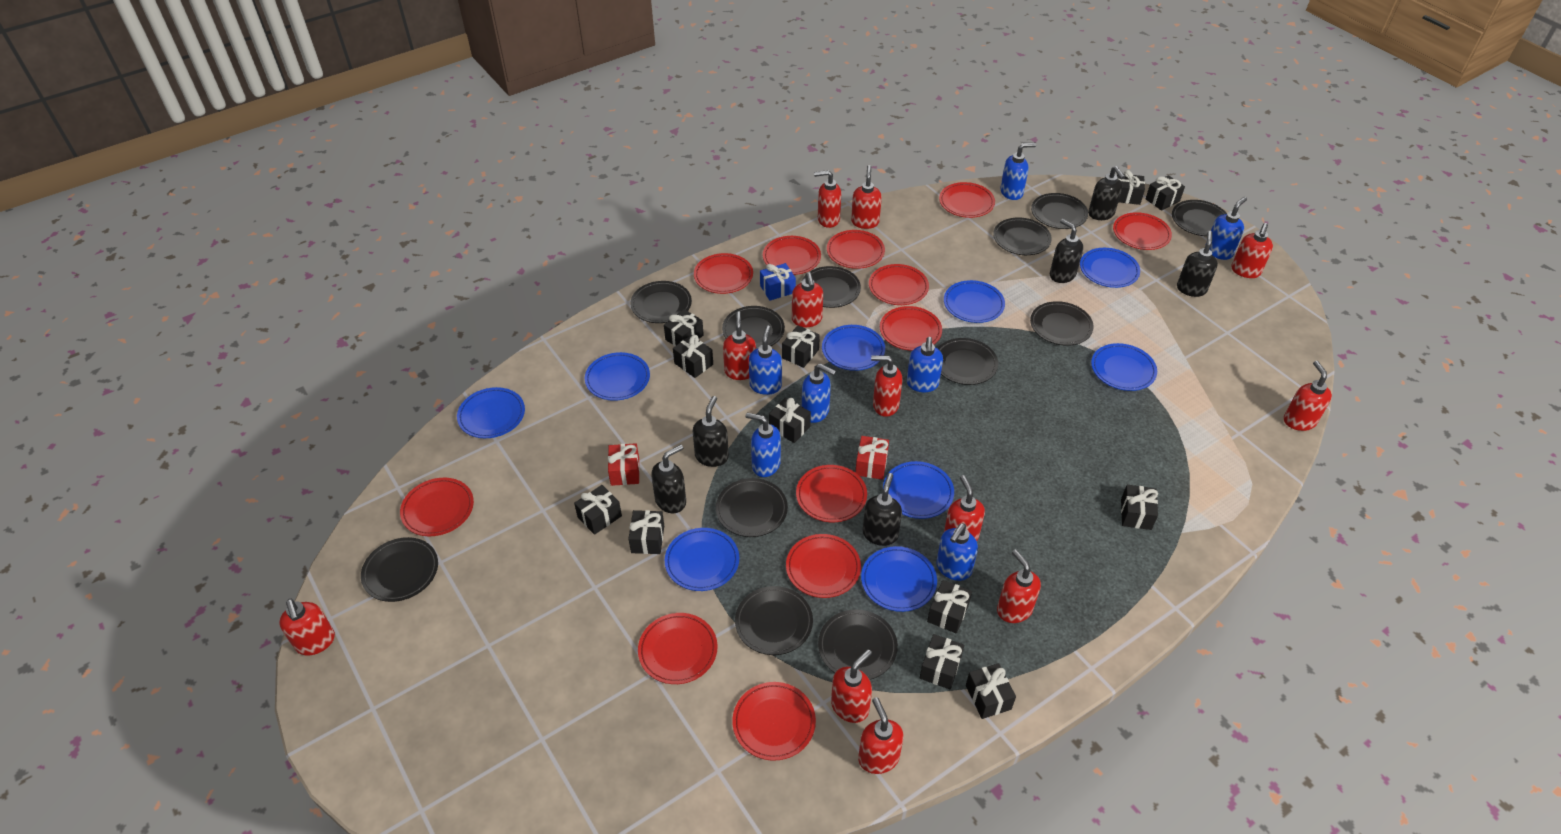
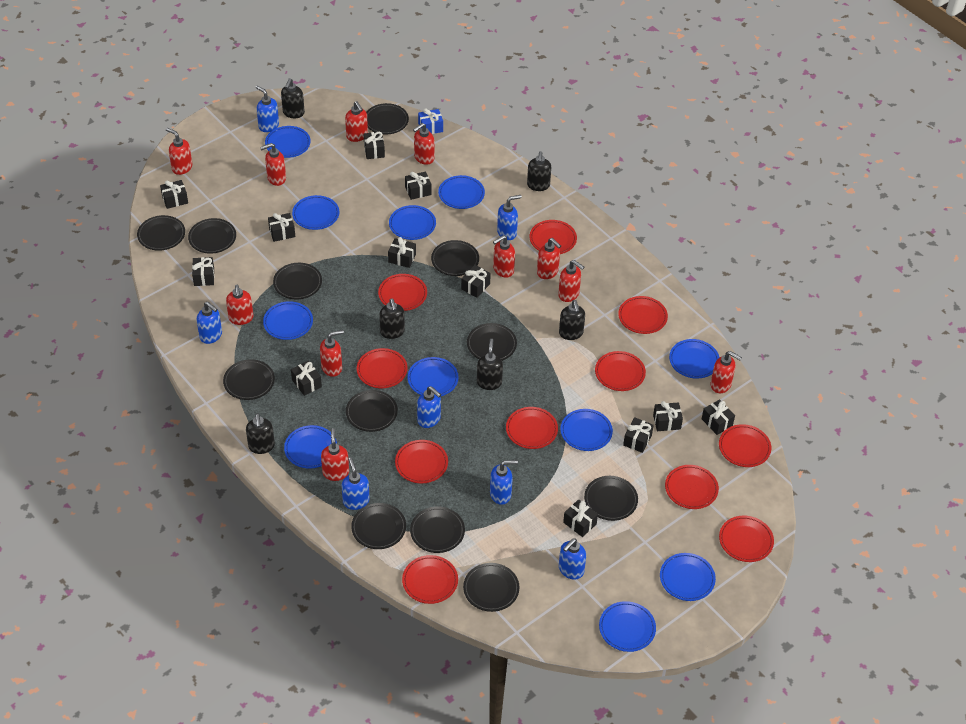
blue plate: [457,387,525,438] [585,352,650,401] [665,528,739,591] [822,325,885,371] [861,546,937,612] [883,461,954,519] [944,280,1005,323] [1080,248,1140,288] [1091,343,1157,391] = 9 -> [263,301,313,340] [265,126,311,158] [284,425,337,469] [292,195,339,230] [389,205,436,240] [407,357,459,397] [438,175,485,209] [561,409,613,451] [599,601,656,652] [660,553,716,601] [669,339,719,379] = 11
red gift: [608,443,640,486] [855,436,889,480] = 2 -> none = 0
red plate: [400,478,474,536] [638,613,718,684] [694,253,753,294] [732,682,816,761] [763,236,821,275] [786,534,861,598] [796,465,867,522] [827,230,885,269] [869,264,929,305] [880,306,942,351] [939,182,995,218] [1113,212,1172,250] = 12 -> [357,348,407,388] [378,274,427,311] [395,440,448,483] [402,555,458,604] [506,407,558,449] [530,220,577,254] [595,351,646,391] [618,296,668,334] [665,465,719,509] [719,424,771,467] [719,516,774,562] = 11
red soap dispenser: [279,599,335,656] [723,311,756,380] [792,272,823,327] [814,170,841,228] [831,649,872,723] [851,165,882,229] [858,697,904,774] [871,355,902,417] [944,475,985,541] [997,549,1041,623] [1232,223,1273,278] [1284,361,1332,431] = 12 -> [166,128,192,175] [226,285,253,325] [260,143,286,186] [320,330,344,377] [321,428,349,481] [345,101,368,142] [413,123,434,165] [493,235,515,278] [537,238,561,279] [558,260,584,302] [711,351,742,393] = 11

